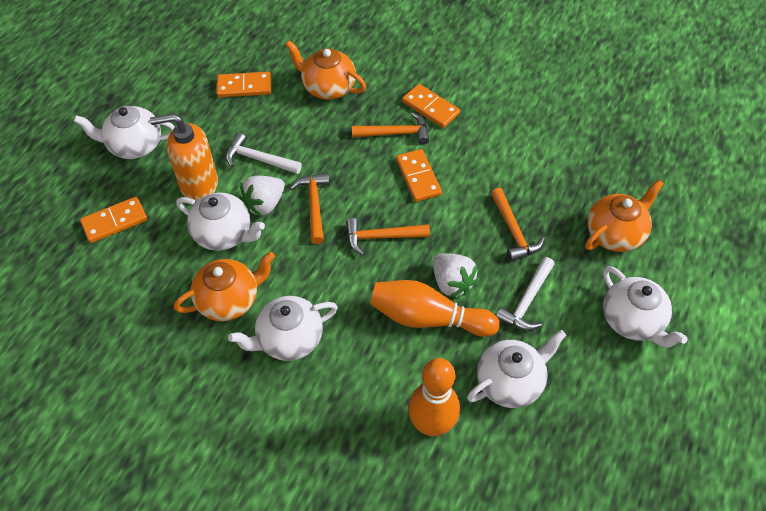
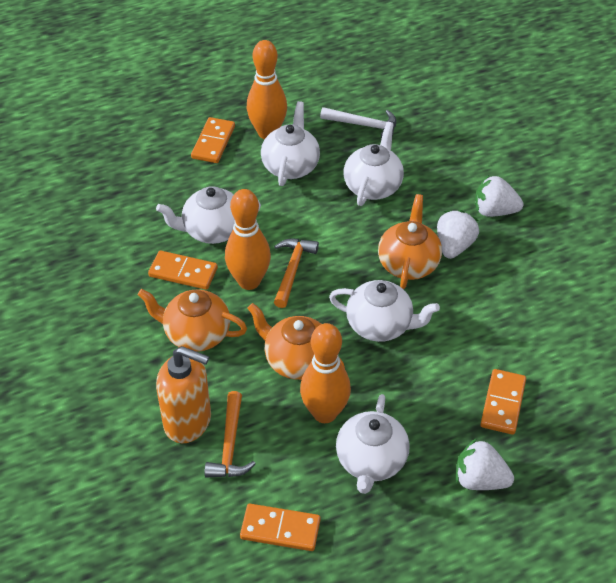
orange bowling pin: [370,280,500,337] [408,358,460,436] = 2 -> [225,189,271,290] [247,40,287,139] [300,323,351,423] = 3
orange hammer: [290,173,330,244] [346,218,430,255] [352,112,429,145] [491,188,545,262] = 4 -> [205,391,256,478] [274,239,319,308] = 2
white hammer: [225,133,302,174] [496,257,555,331] = 2 -> [320,107,396,138] = 1
white strawberry: [239,176,285,216] [433,253,478,298] = 2 -> [437,210,479,259] [456,438,514,490] [475,175,523,217] = 3

